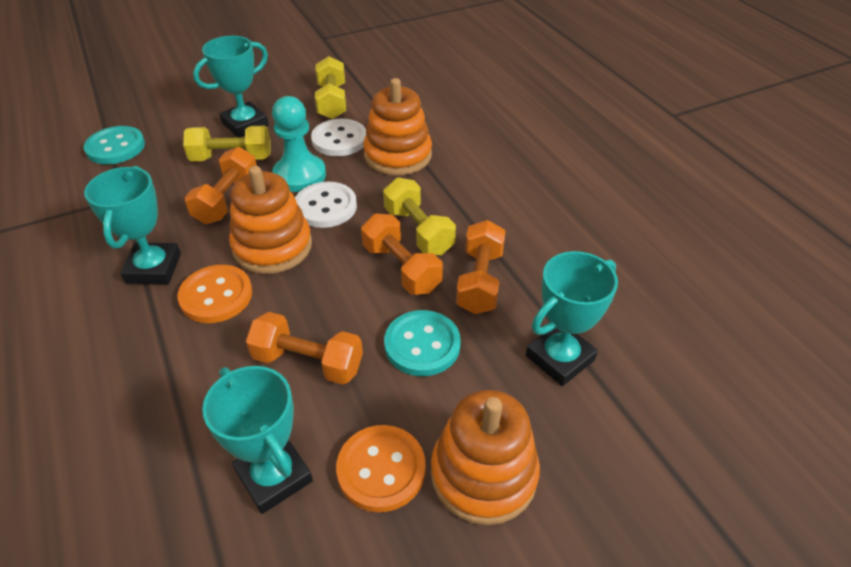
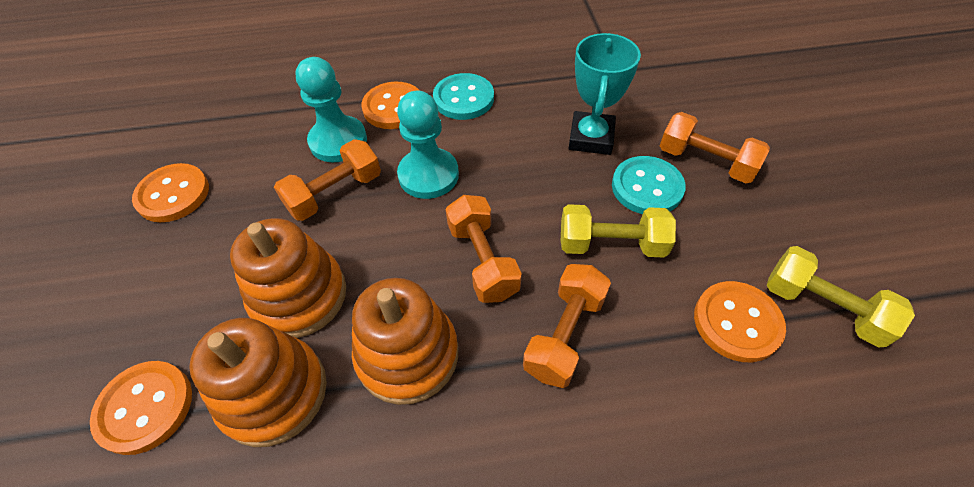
orange button: [178,265,252,323] [336,425,426,512] = 2 -> [90,361,192,455] [132,163,209,222] [362,82,420,129] [694,281,786,362] = 4
turquoise pawn: [272,96,326,192] = 1 -> [295,57,367,162] [397,91,459,199] = 2
turquoise trophy: [84,166,181,284] [193,36,269,137] [202,366,313,514] [526,251,618,386] = 4 -> [569,33,641,155] = 1
white button: [295,182,357,228] [311,119,366,156] = 2 -> none = 0
yellow dumbbell: [183,126,271,161] [315,56,346,119] [383,178,456,255] = 3 -> [561,204,676,258] [767,246,915,348] = 2

